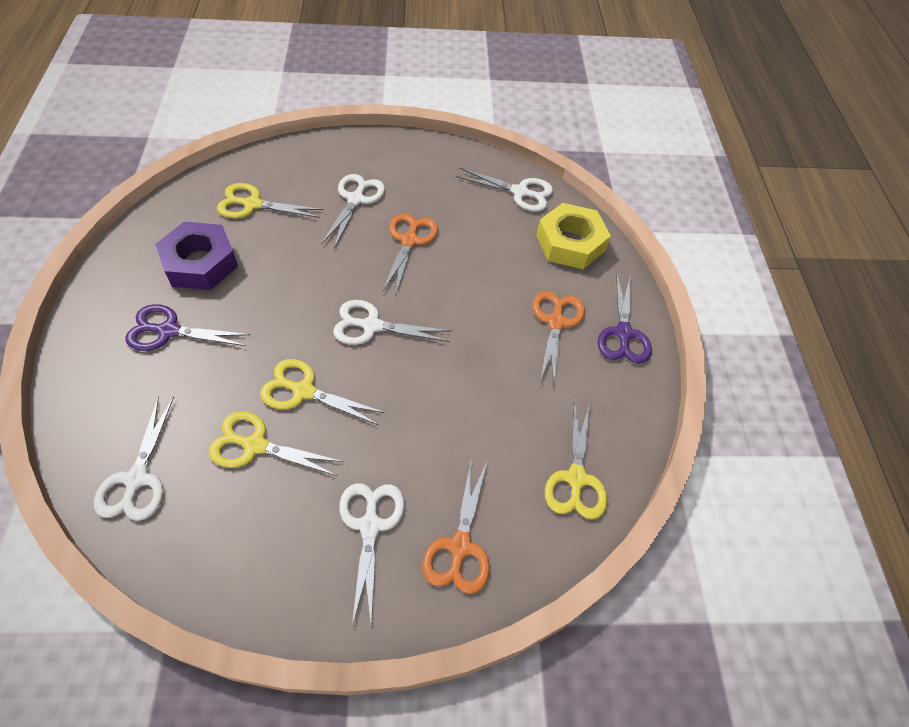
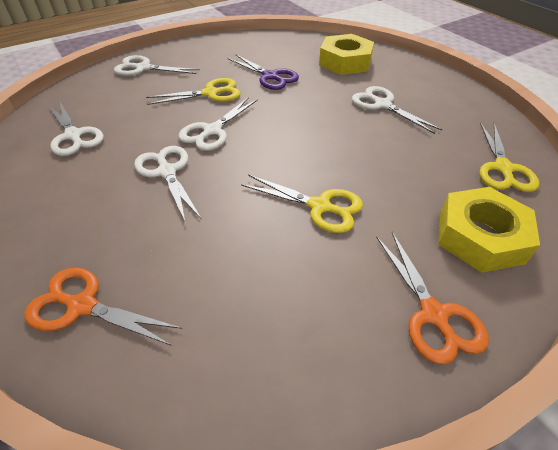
orange scissors: [382,213,438,294] [422,462,490,594] [533,291,585,385] = 3 -> [24,268,182,346] [376,232,489,365] = 2
purple nut: [155,222,238,290] = 1 -> none = 0
purple scissors: [126,304,251,351] [598,273,652,364] = 2 -> [228,54,299,90] = 1
yellow nut: [536,203,611,269] = 1 -> [319,34,374,75] [438,187,540,273] = 2
yellow scissors: [208,411,343,476] [217,183,324,219] [260,359,385,425] [545,399,607,520] = 4 -> [146,78,241,105] [241,175,363,233] [479,123,539,192] = 3

